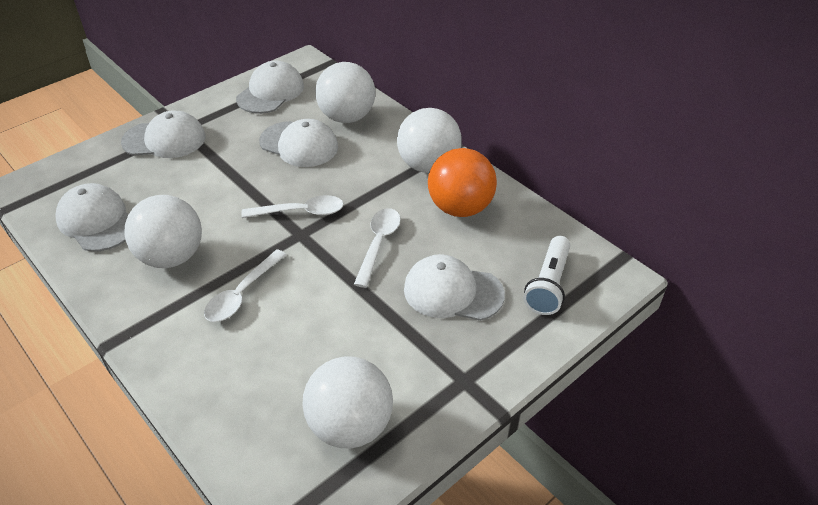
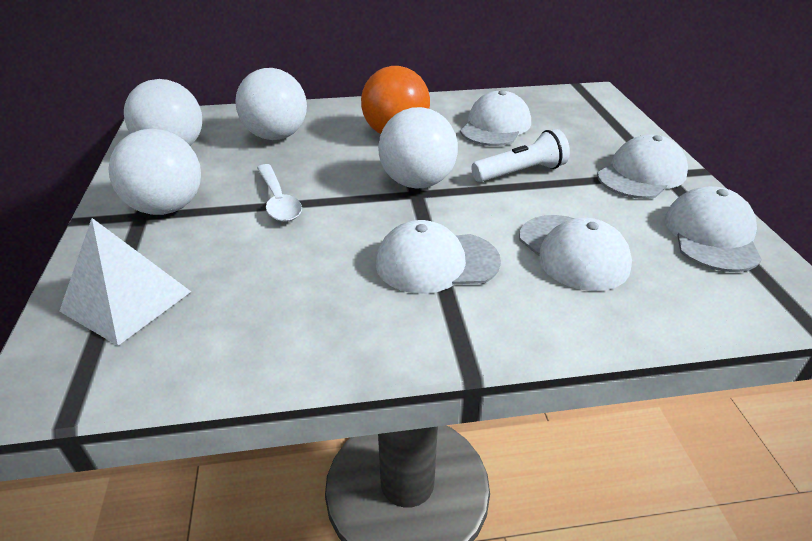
white pyramid: none = 0 -> [59,218,191,346] = 1
white spoon: [204,249,286,322] [241,195,344,218] [354,208,401,288] = 3 -> [257,164,302,222] = 1

